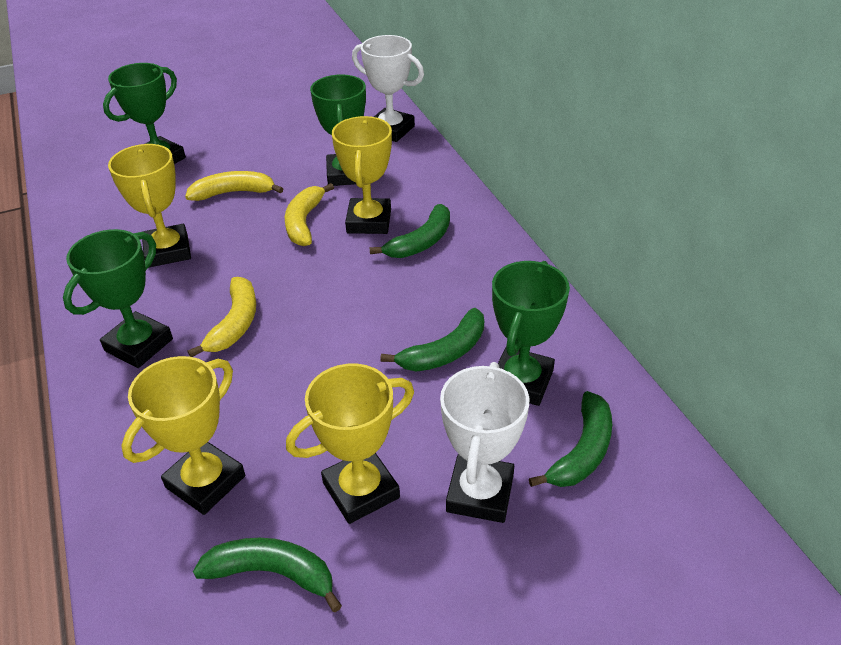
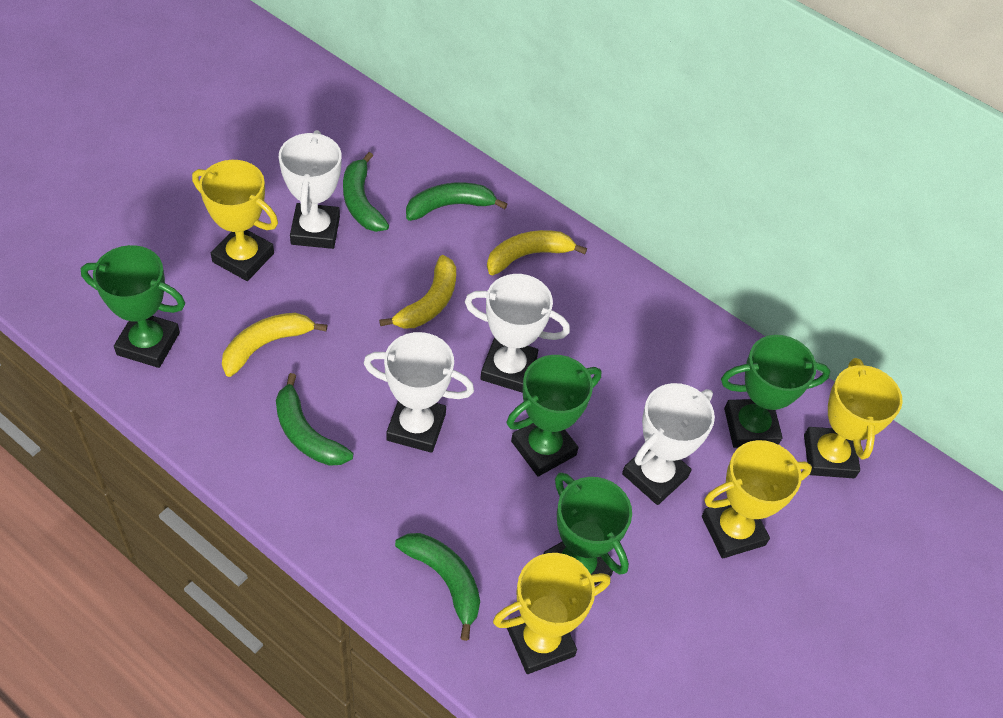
white trophy: [352,35,424,142] [440,362,529,523] = 2 -> [279,130,342,249] [364,332,474,453] [465,274,570,393] [622,383,715,505] = 4

